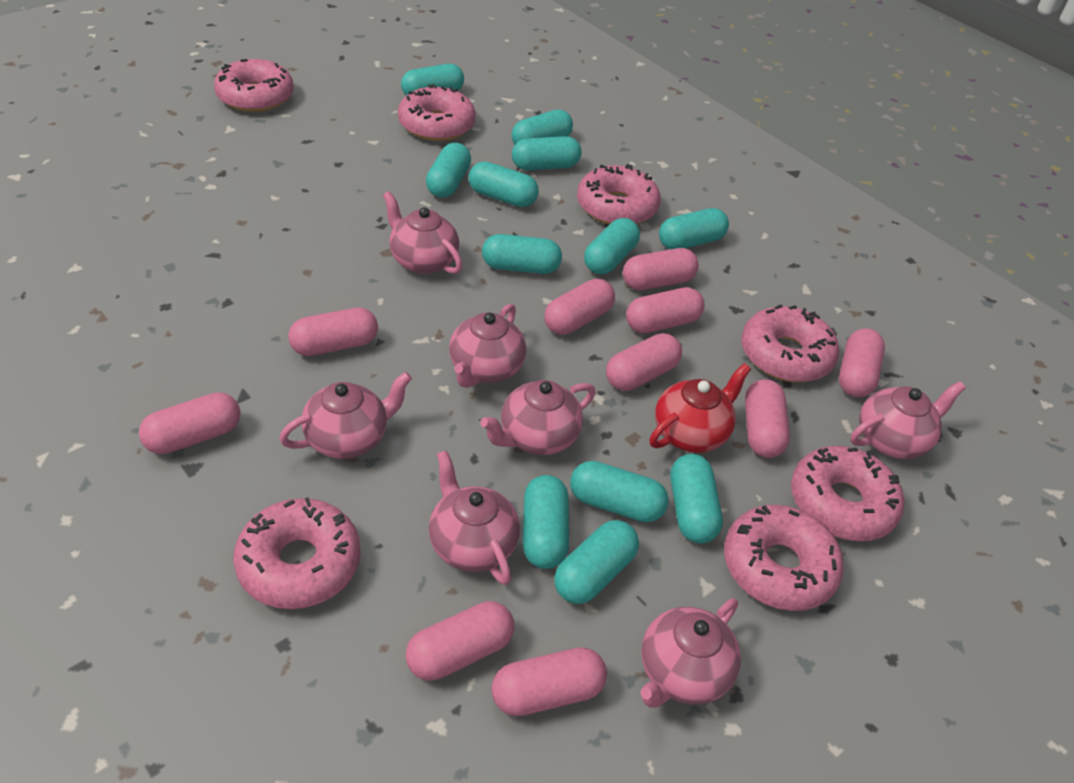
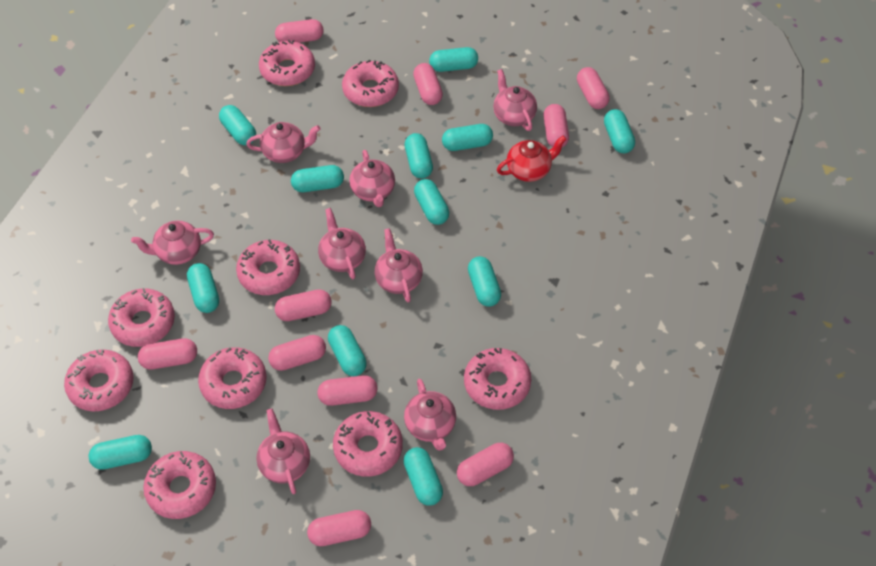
pink donut: [214,59,294,112] [233,497,361,609] [398,84,476,141] [577,164,661,225] [724,505,844,611] [741,304,839,382] [791,446,904,541] = 7 -> [64,349,134,412] [108,288,175,347] [143,451,216,519] [198,347,267,409] [236,239,300,295] [259,40,315,86] [333,411,403,477] [342,60,399,107] [464,348,531,410] = 9
pink teapot: [279,372,412,459] [383,191,463,274] [429,450,520,585] [449,304,526,388] [480,380,596,455] [640,598,741,708] [850,381,966,459] = 7 -> [131,221,214,265] [246,122,321,163] [256,409,310,494] [318,208,366,279] [349,150,395,207] [374,228,423,302] [404,379,456,451] [493,69,537,131] = 8

